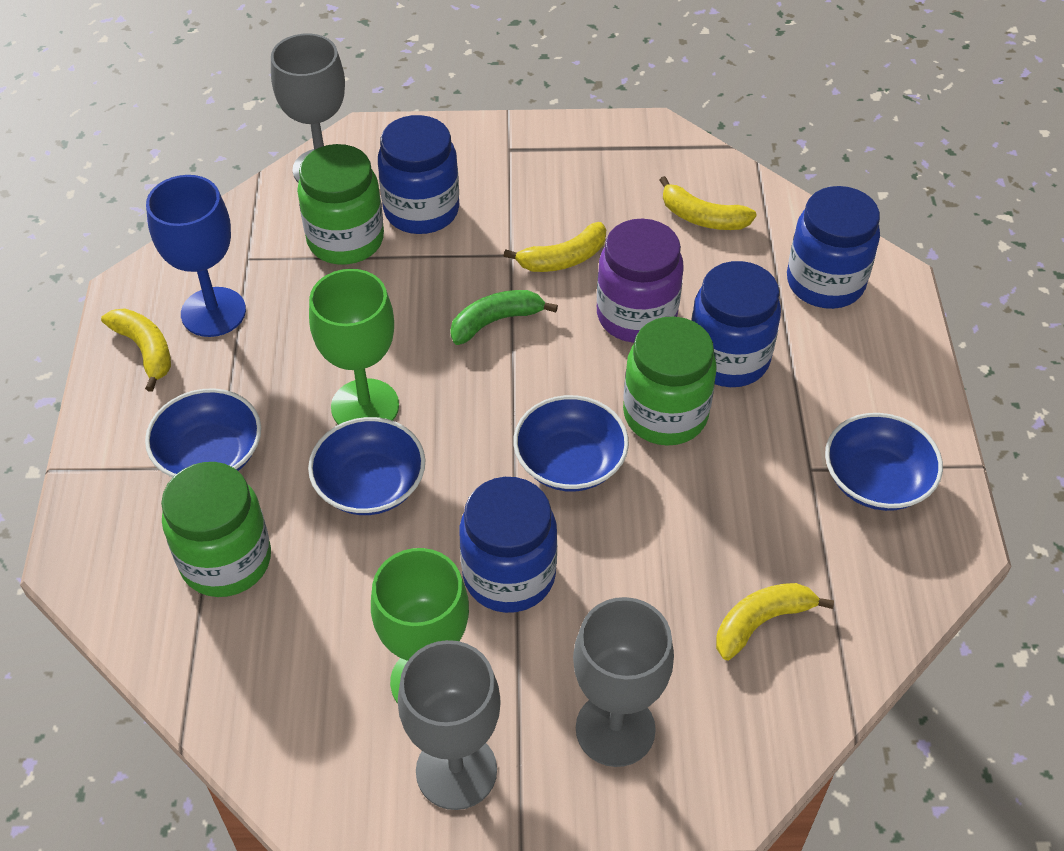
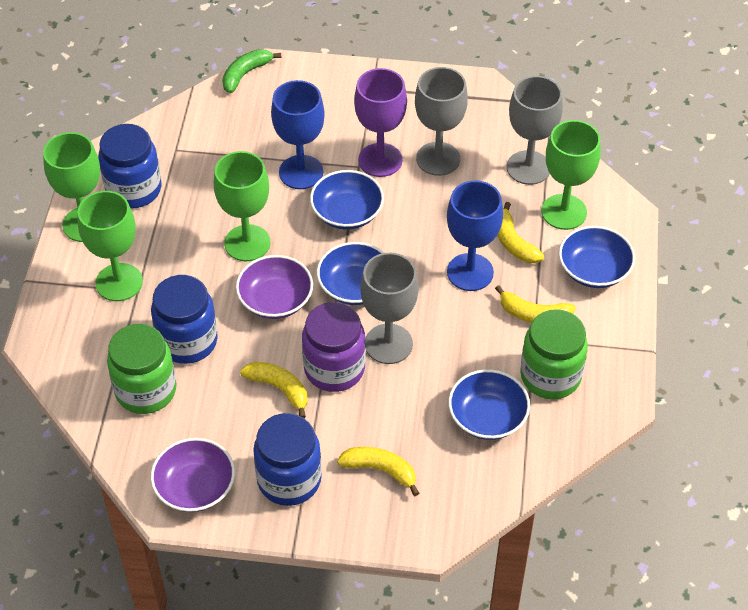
blue goblet: [146,175,246,337] = 1 -> [271,80,325,189] [447,180,503,291] = 2
blue jar: [378,115,459,234] [459,477,557,613] [691,261,781,387] [787,186,880,309] = 4 -> [99,124,161,208] [151,275,218,364] [253,413,322,506] = 3
green goblet: [309,269,399,425] [371,548,469,703] = 2 -> [43,132,100,242] [77,191,143,301] [214,151,270,261] [542,120,601,230] = 4
green jar: [161,462,271,597] [297,144,384,265] [623,317,717,446] = 3 -> [107,324,176,414] [520,309,588,399] = 2
purple bowl: none = 0 -> [150,438,235,512] [236,255,313,319] = 2
purple goblet: none = 0 -> [354,68,407,177] = 1

